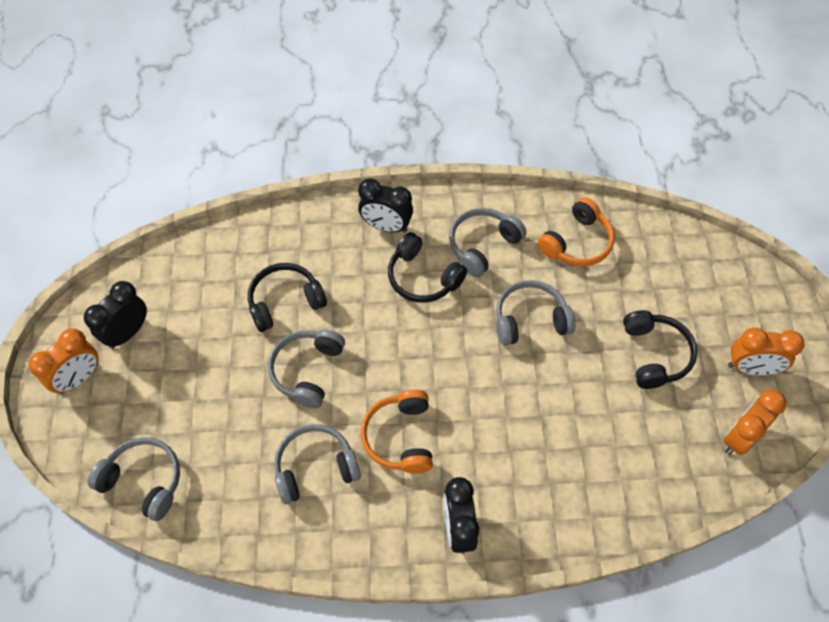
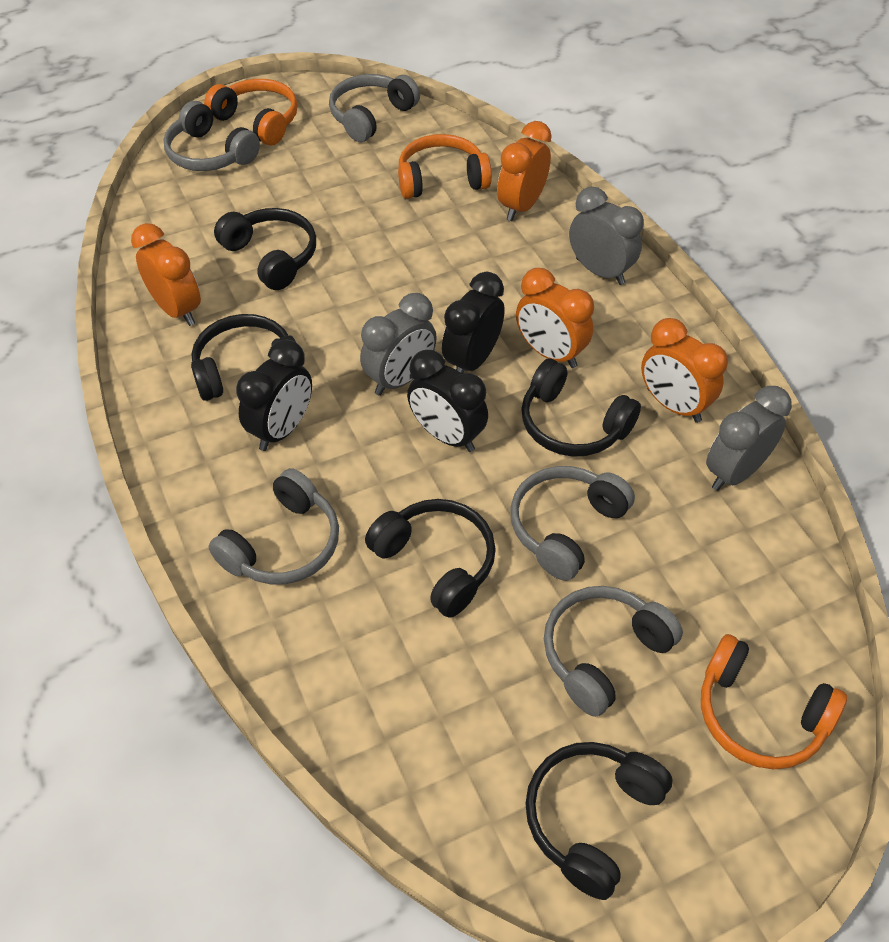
black headphones: [248,263,327,332] [388,232,467,303] [623,310,697,389] = 3 -> [191,314,303,401] [214,208,316,290] [365,499,496,617] [521,359,641,457] [525,742,673,900] = 5
grey clock: none = 0 -> [360,293,437,396] [569,187,644,285] [706,386,792,491] = 3
orange clock: [28,328,99,394] [724,389,786,455] [728,327,804,375] = 3 -> [131,223,201,326] [497,121,552,221] [516,268,594,368] [641,318,728,423] = 4
orange headphones: [361,390,433,474] [537,197,614,266] = 2 -> [204,79,298,145] [398,134,492,199] [701,634,847,769] = 3

